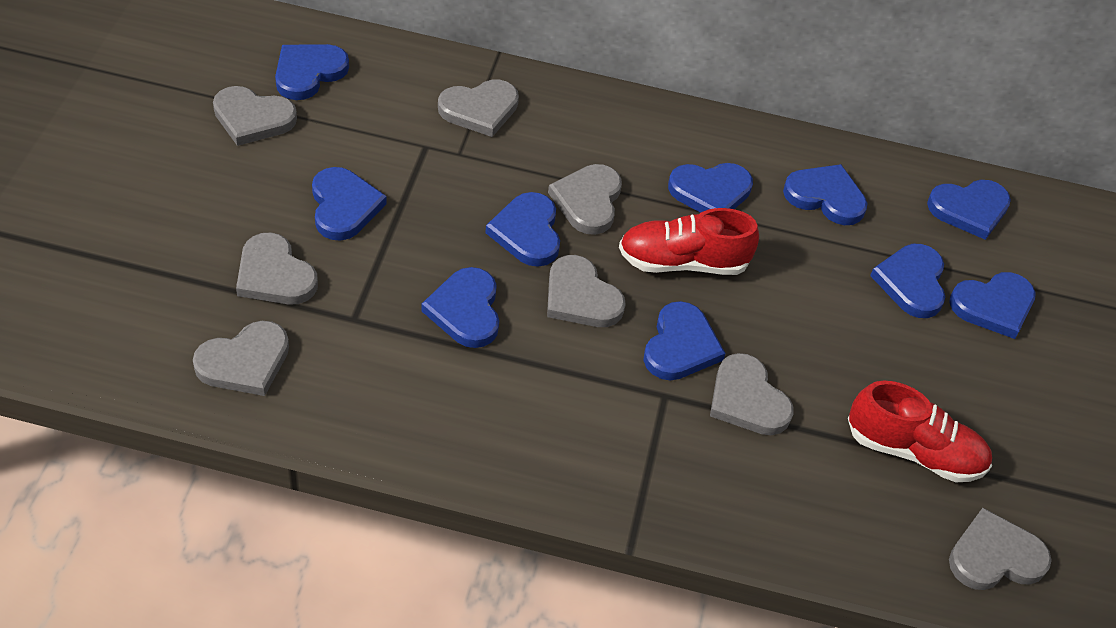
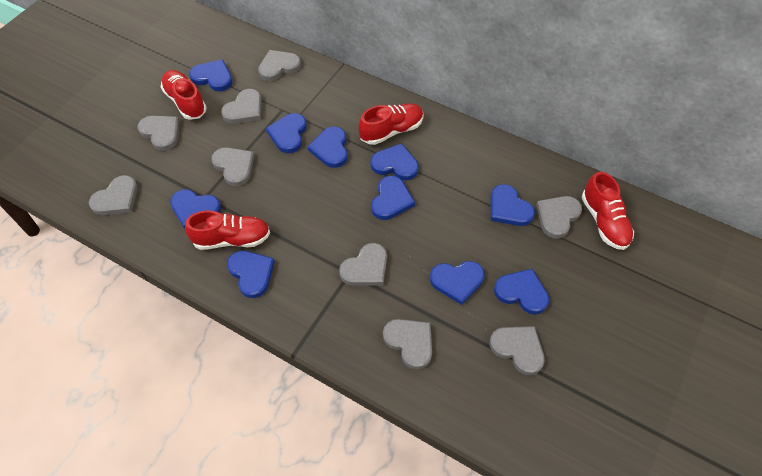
grey heart: [193,321,289,396] [213,86,297,146] [236,233,318,305] [438,80,519,137] [547,255,626,327] [548,164,622,235] [710,353,793,435] [949,508,1052,590] = 8 -> [89,175,138,215] [138,116,180,151] [211,147,254,186] [221,89,262,124] [258,50,301,81] [339,243,387,286] [383,319,432,370] [490,326,545,375] [536,196,582,239] = 9
red shoe: [619,208,759,275] [848,380,992,482] = 2 -> [161,70,207,120] [185,211,270,250] [358,103,424,145] [582,172,634,250] = 4

